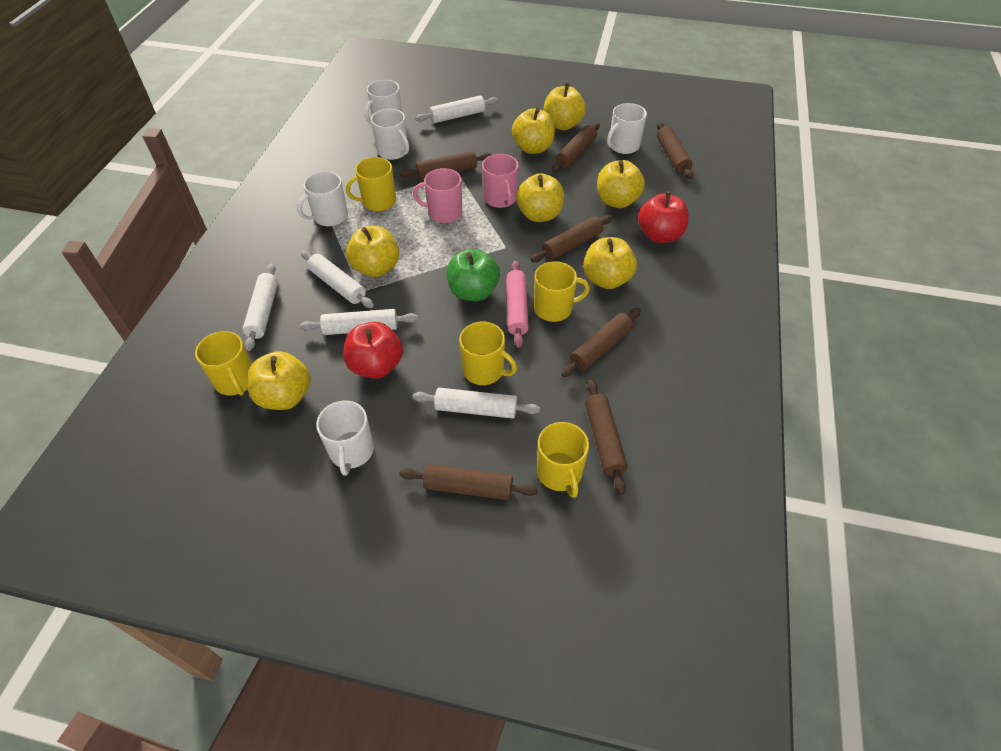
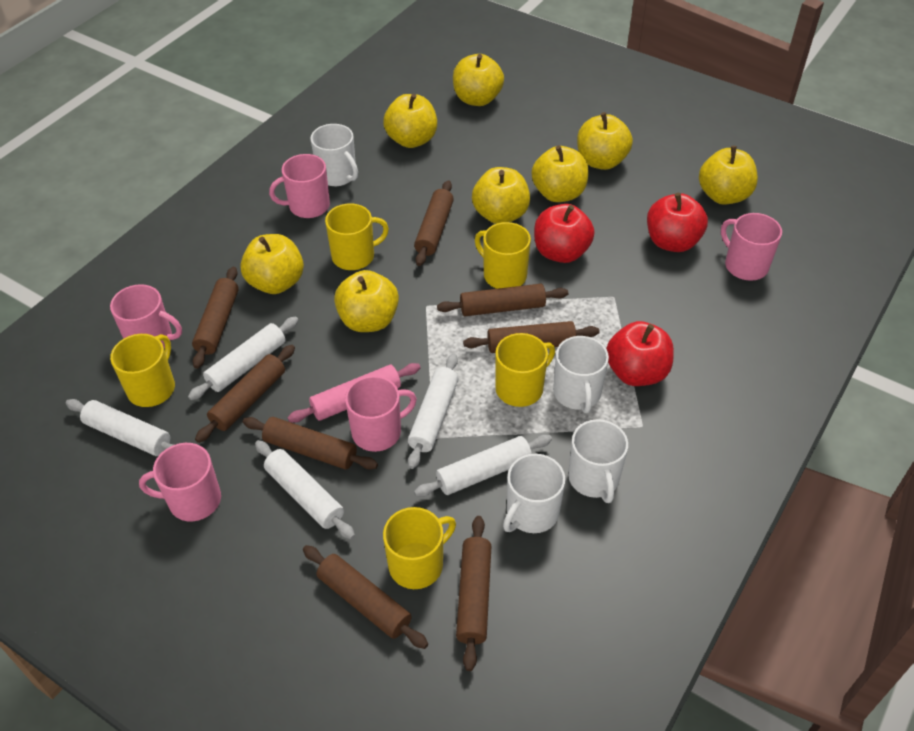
brown rolling pin: [399,464,538,500] [400,151,492,179] [531,215,613,262] [552,122,600,172] [561,308,641,377] [585,380,627,495] [657,122,693,179] = 7 -> [192,267,239,369] [195,345,295,443] [243,417,378,470] [303,545,428,649] [414,180,454,266] [437,284,568,316] [456,516,492,671] [463,321,600,353] = 8
green apple: [447,249,500,301] = 1 -> none = 0
pink mug: [413,168,462,223] [482,154,518,208] = 2 -> [110,284,182,348] [139,443,221,522] [269,154,330,218] [345,376,417,452] [721,213,782,281] = 5
red apple: [343,321,403,379] [638,191,689,243] = 2 -> [534,204,595,263] [606,321,674,386] [647,193,708,252] = 3
white mug: [297,171,348,226] [316,401,374,476] [365,80,402,124] [371,109,409,160] [607,103,647,154] = 5 -> [310,124,358,186] [503,454,565,533] [553,336,609,413] [568,419,628,503] = 4
yellow apple: [247,351,310,410] [346,226,399,277] [512,108,556,154] [516,173,564,222] [543,83,586,130] [583,237,637,289] [597,160,645,208] = 7 -> [240,234,304,294] [334,270,399,332] [383,94,437,148] [453,54,504,106] [472,167,530,224] [532,145,589,202] [577,112,633,170] [699,146,758,205] = 8

